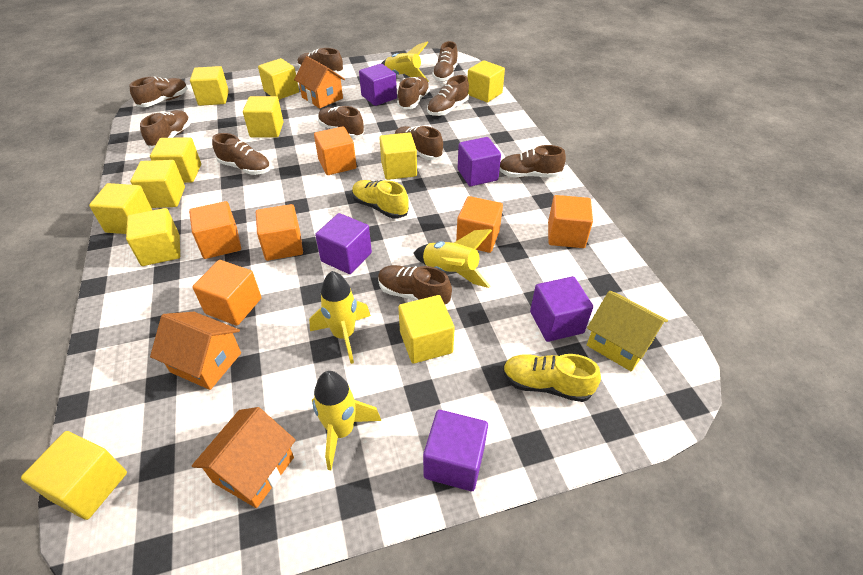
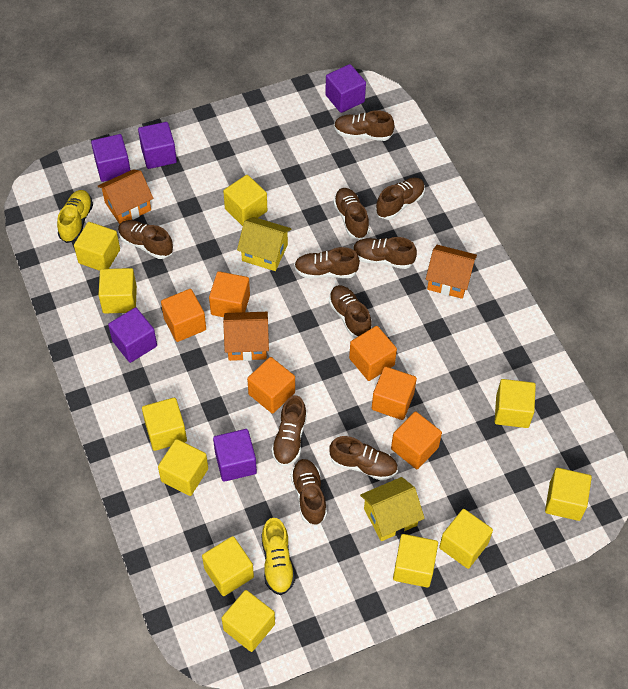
brown shoe: [129,77,188,107] [140,110,191,148] [212,133,270,175] [298,48,343,74] [318,106,364,138] [378,265,452,306] [395,126,443,160] [397,77,430,109] [427,75,469,116] [432,41,458,82] [500,145,566,178] = 11 -> [118,220,173,259] [271,395,307,466] [290,459,327,526] [294,247,360,279] [329,285,372,338] [329,436,398,480] [333,188,370,239] [334,110,395,141] [353,237,417,269] [376,178,425,220] = 10
yellow house: [587,291,668,372] = 1 -> [237,217,291,271] [360,477,425,541] = 2
yellow rocket: [309,271,371,364] [312,371,381,470] [382,42,429,82] [414,229,492,288] = 4 -> none = 0

